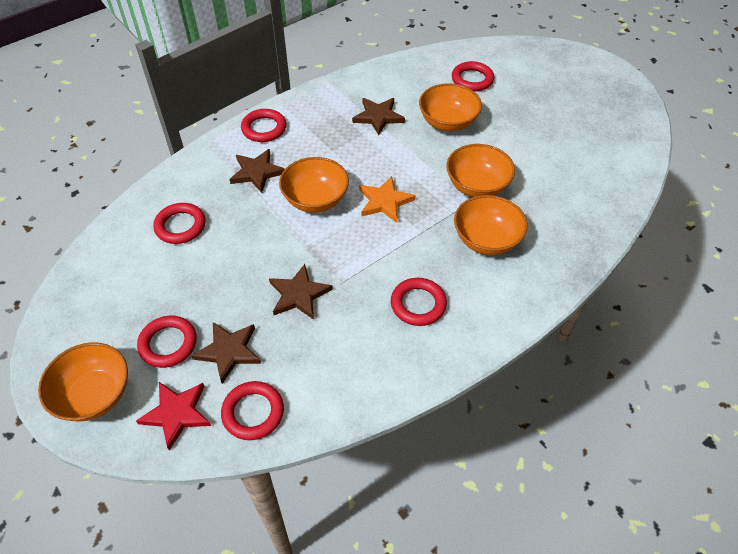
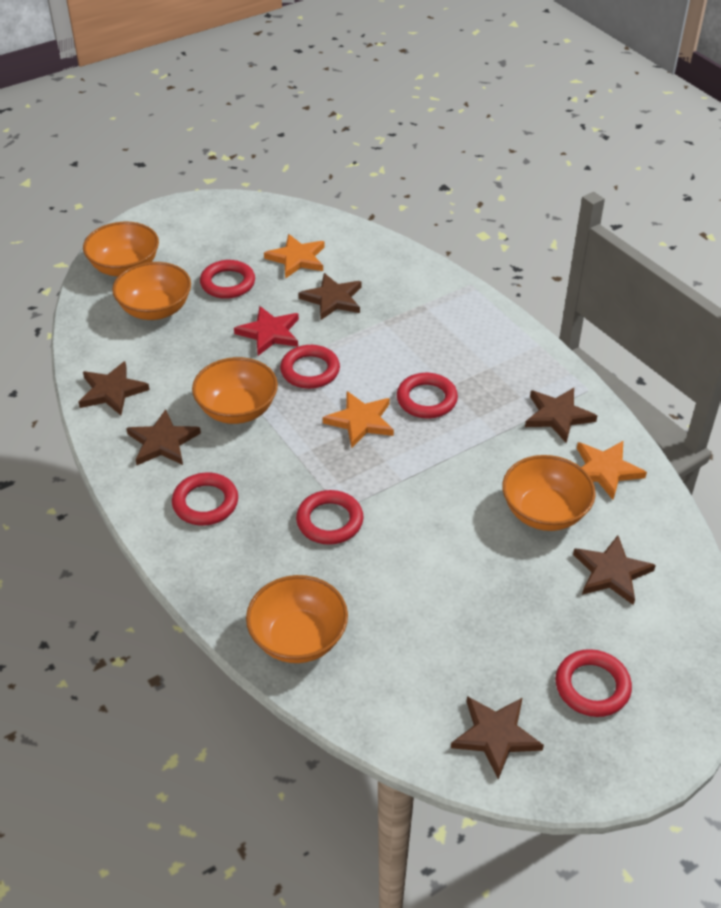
brown star: [191,322,261,384] [229,149,285,193] [269,264,333,320] [352,98,405,135] = 4 -> [78,361,150,415] [126,409,201,465] [298,273,361,320] [451,696,544,780] [525,388,597,443] [573,535,656,605] = 6
orange star: [359,176,416,223] = 1 -> [264,234,325,278] [323,391,394,448] [577,441,647,500] = 3

